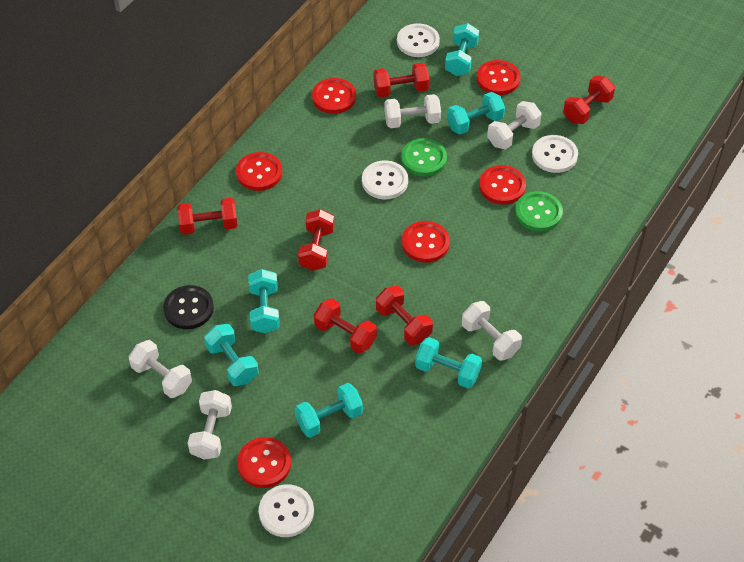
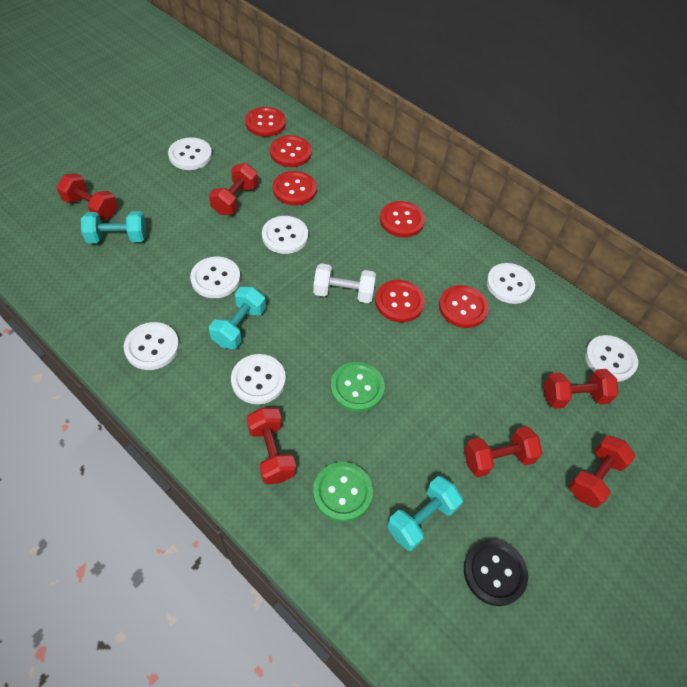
turquoise dumbbell: [204,324,259,386] [248,269,280,334] [295,383,363,438] [415,337,482,388] [445,23,479,76] [447,92,505,135] = 6 -> [81,211,146,243] [209,286,266,349] [387,476,463,551] = 3
white button: [259,484,314,537] [362,160,408,199] [397,23,440,57] [532,135,578,173] = 4 -> [124,322,179,370] [168,137,212,170] [190,256,240,298] [231,354,286,404] [262,216,308,254] [486,263,535,304] [585,335,638,382] = 7
white dumbbell: [129,340,192,398] [188,390,232,460] [384,94,441,128] [462,301,522,361] [487,101,542,150] = 5 -> [313,263,376,303] = 1

